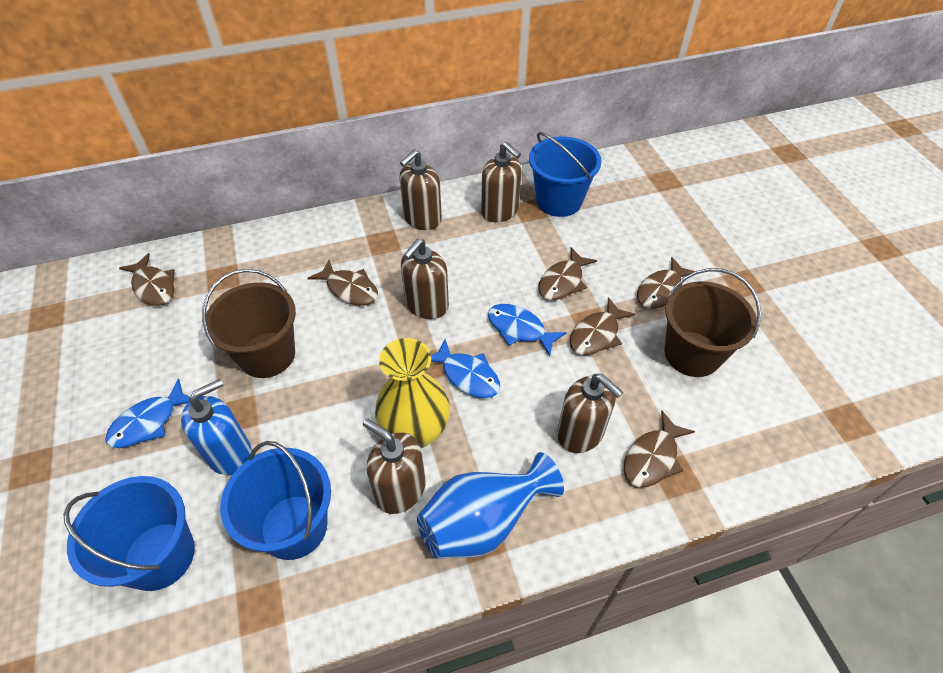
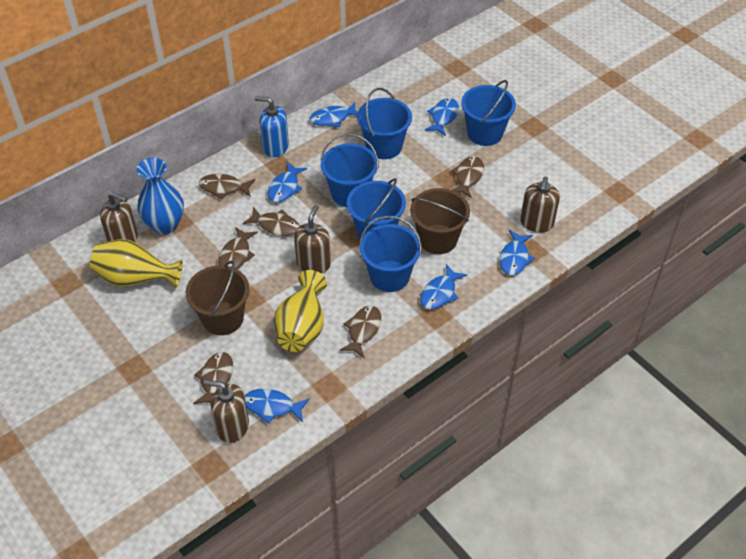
blue bucket: [63,476,195,591] [220,441,331,560] [529,132,602,217] = 3 -> [320,133,379,207] [347,178,406,239] [357,88,412,159] [360,216,422,292] [461,80,516,146] = 5
blue fish: [105,379,190,448] [431,339,500,398] [488,304,567,356] = 3 -> [245,389,310,424] [268,162,307,202] [310,102,358,127] [420,264,467,309] [425,98,459,136] [499,230,535,275] = 6
brown soap dispenser: [363,419,426,514] [399,150,442,230] [401,238,449,319] [481,142,522,222] [557,374,623,453] = 5 -> [100,192,138,243] [204,380,249,443] [294,205,331,273] [520,176,560,233] = 4
yellow vase: [375,338,450,448] = 1 -> [90,239,183,288] [274,270,327,352] = 2

